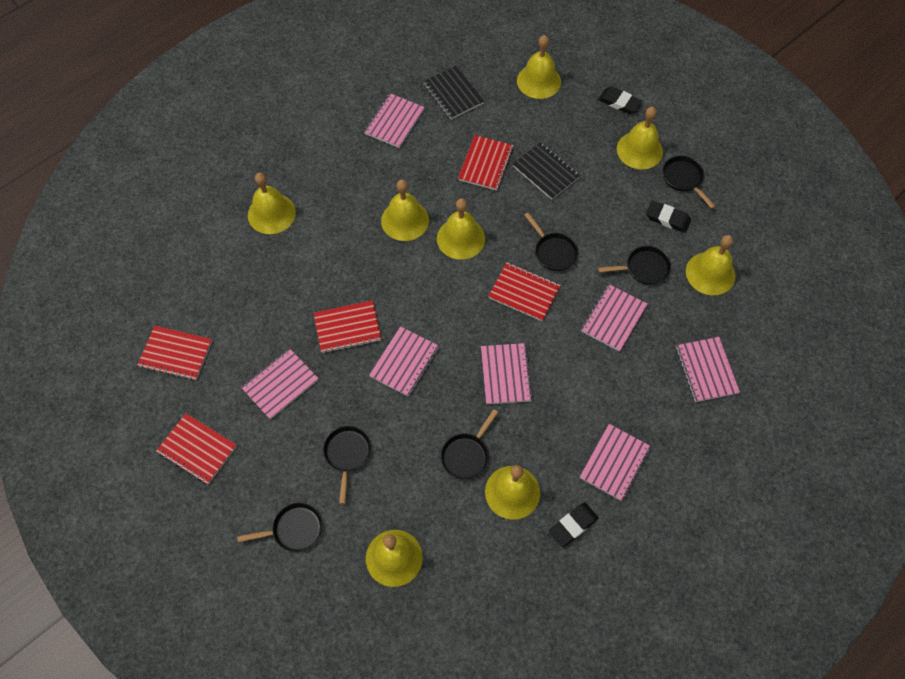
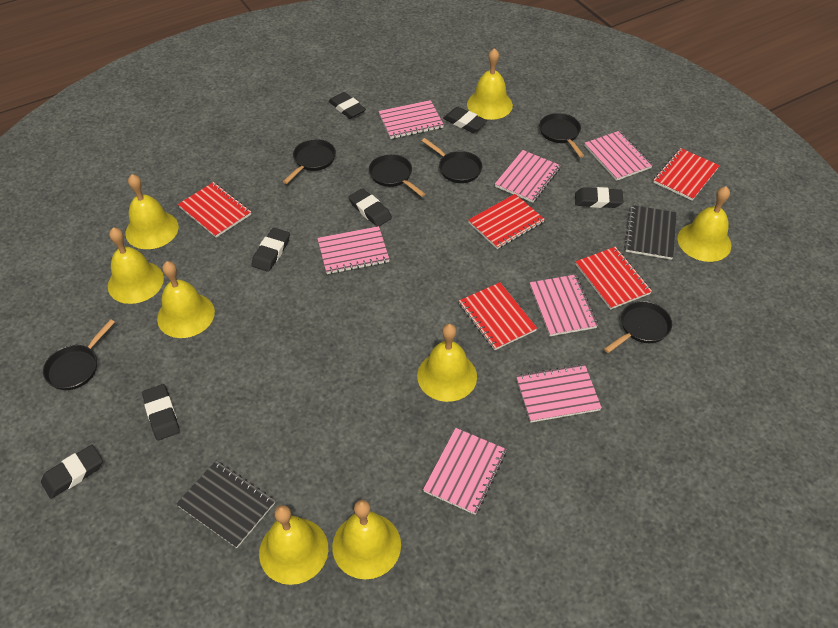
black eraser: [549,503,599,547] [598,87,643,114] [646,201,691,233] = 3 -> [41,445,103,499] [142,384,180,440] [251,228,290,272] [329,92,366,119] [348,188,392,226] [443,107,487,133] [575,187,624,208] = 7

